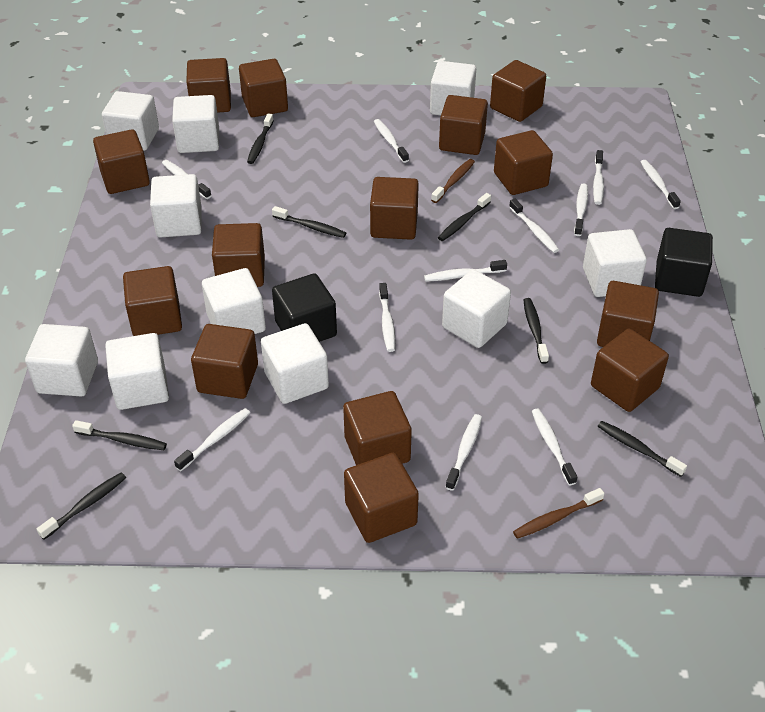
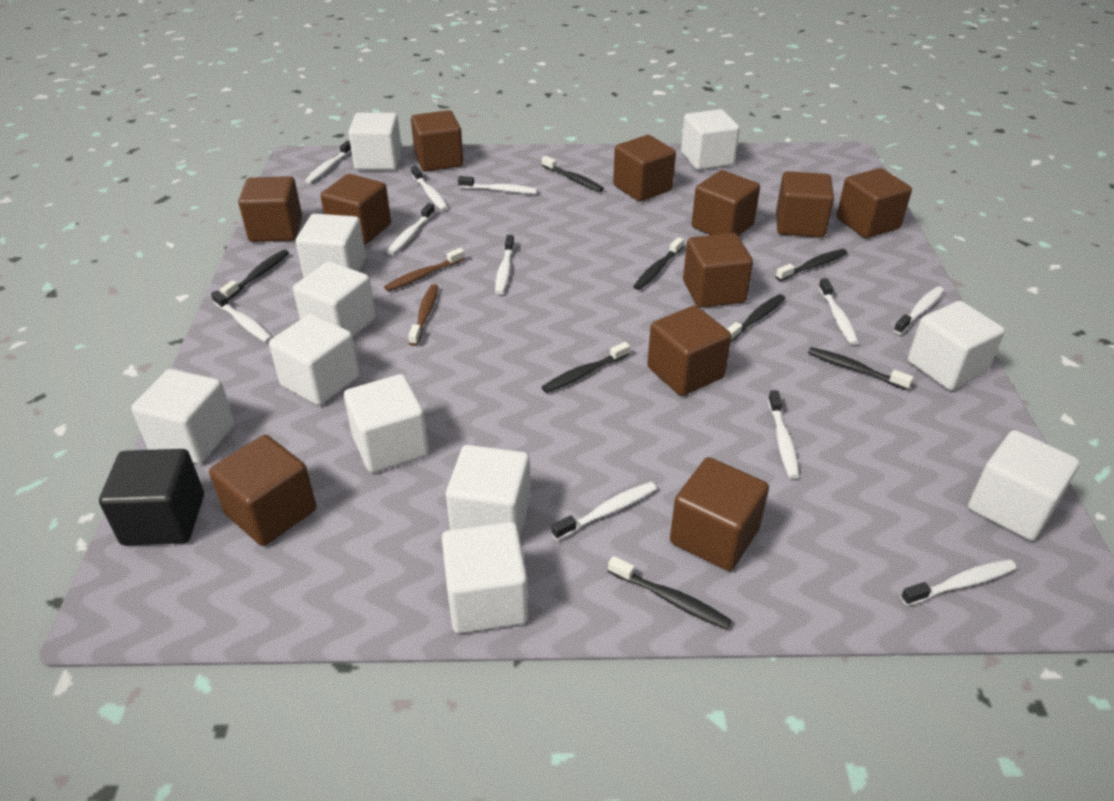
black cube: [272,273,337,342] [655,228,713,297] = 2 -> [99,449,204,545] = 1
black toothbrush: [36,473,126,540] [72,420,167,450] [247,113,274,164] [272,206,346,238] [438,193,491,241] [523,298,549,364] [598,421,687,477] = 7 -> [220,250,289,300] [542,156,604,192] [542,342,630,393] [608,556,732,630] [633,237,684,290] [727,294,785,342] [776,249,847,281] [808,347,913,390] = 8
brown cube: [93,129,150,194] [123,266,182,336] [186,58,231,113] [191,324,258,399] [212,223,265,287] [239,59,288,117] [343,391,412,465] [344,453,419,543] [370,177,419,240] [439,95,488,155] [490,60,546,122] [494,130,553,195] [591,328,669,412] [597,281,659,347] = 14 -> [209,435,316,546] [238,176,302,242] [320,174,391,245] [411,110,463,172] [613,135,676,202] [647,306,731,396] [670,457,769,571] [683,233,753,308] [692,170,760,236] [776,171,834,238] [837,168,912,238] = 11
white cube: [25,324,98,397] [102,91,159,151] [105,333,169,410] [150,174,202,238] [172,95,219,153] [202,268,266,334] [261,323,329,404] [430,61,476,115] [442,269,511,348] [583,229,647,297] = 10 -> [131,369,235,464] [269,314,359,406] [293,261,376,337] [296,214,366,277] [344,374,429,473] [348,113,402,170] [442,522,529,633] [446,445,531,537] [681,109,740,170] [908,301,1005,390] [968,430,1080,541] = 11

